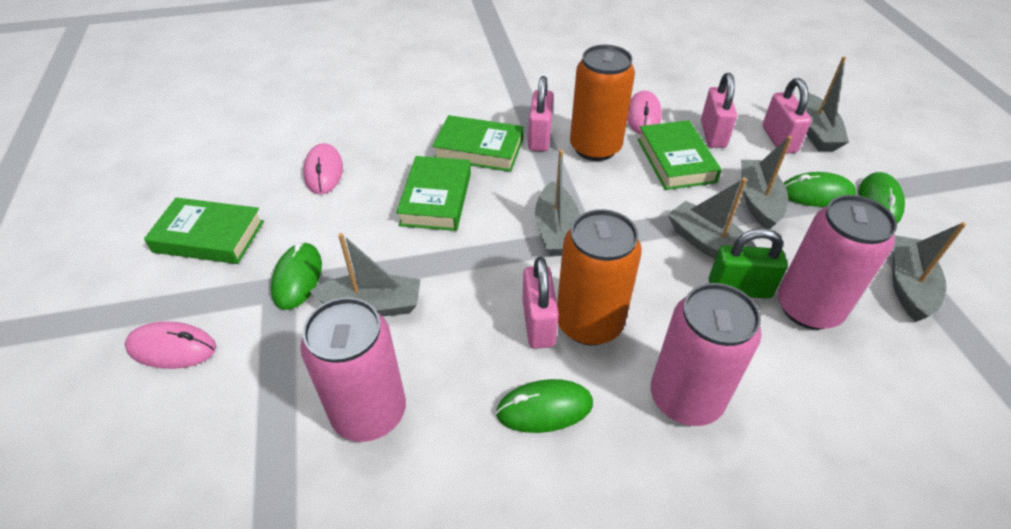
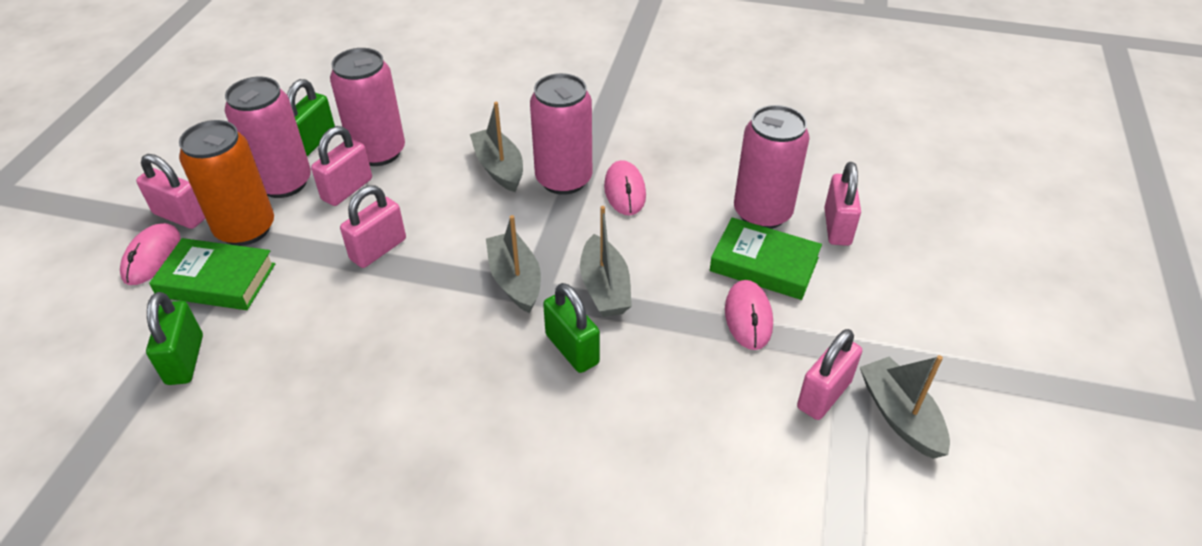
green book: [144,197,264,264] [396,156,471,231] [432,115,523,172] [638,120,721,190] = 4 -> [149,238,275,310] [710,217,822,300] = 2
green mouse: [271,242,322,310] [496,379,593,433] [784,172,856,207] [859,172,905,224] = 4 -> none = 0
green padlock: [709,228,788,299] = 1 -> [146,292,203,385] [287,79,335,156] [543,283,600,373] = 3
grey boat: [309,233,420,316] [535,150,580,256] [668,178,756,259] [741,136,792,229] [805,56,849,151] [892,222,966,322] = 6 -> [470,102,523,192] [486,215,541,313] [580,206,632,317] [860,355,950,459] = 4
orange can: [557,209,642,345] [570,45,635,161] = 2 -> [179,120,274,246] = 1
pink can: [300,297,406,442] [651,283,762,426] [778,195,897,330] = 3 -> [225,77,311,198] [330,48,405,166] [530,73,592,195] [734,105,810,229] = 4
pink padlock: [523,257,559,349] [528,76,554,152] [701,73,737,148] [762,78,812,154] = 4 -> [136,154,206,229] [311,126,372,206] [340,185,406,268] [797,329,862,420] [824,162,861,246] = 5

